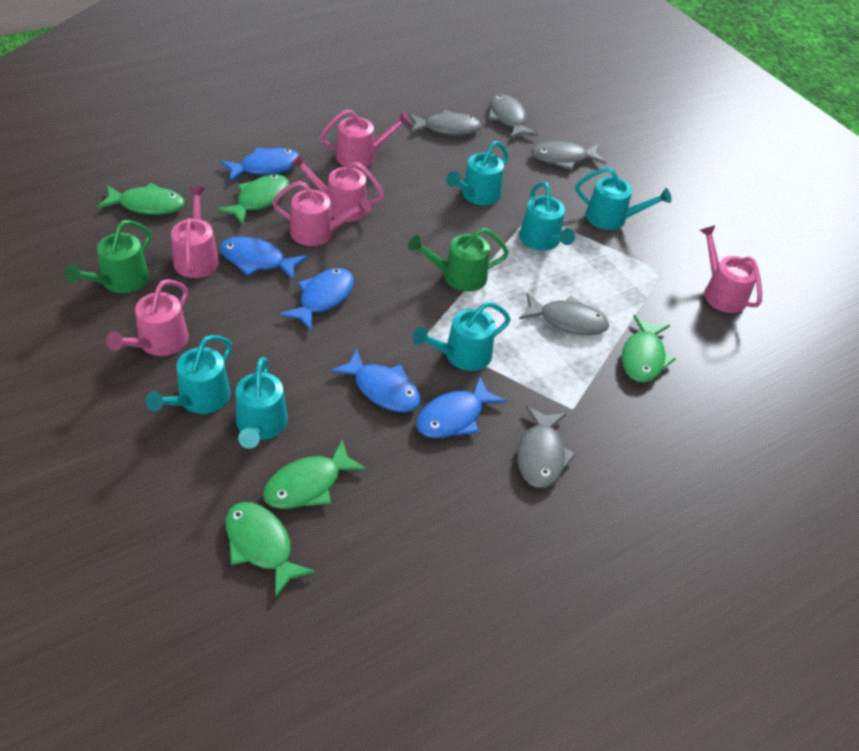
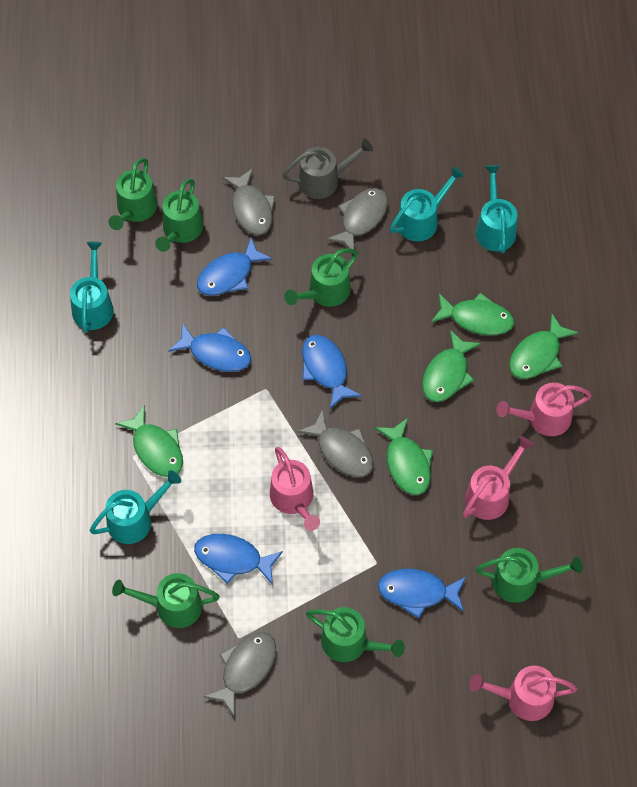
green watering can: [65,220,151,293] [408,228,509,292] = 2 -> [109,158,157,230] [112,573,220,628] [155,179,203,252] [284,248,358,307] [306,607,405,662] [476,548,583,603] = 6
grey fish: [409,110,482,135] [488,94,538,139] [517,406,576,488] [519,293,609,335] [531,141,606,170] = 5 -> [203,632,276,717] [222,168,275,235] [297,409,374,477] [326,188,388,249] = 4
grey watering can: none = 0 -> [282,139,373,199] = 1
pink watering can: [106,279,189,356] [171,186,219,278] [272,181,371,246] [291,154,384,222] [320,109,411,169] [700,225,762,313] = 6 -> [270,447,320,531] [463,436,534,520] [469,666,577,721] [497,383,592,436] = 4
turquoise watering can: [146,335,232,414] [236,357,288,449] [413,302,511,371] [446,141,509,205] [519,182,575,251] [575,167,671,230] = 6 -> [70,242,114,333] [90,470,181,544] [390,166,464,241] [476,165,517,253] = 4

